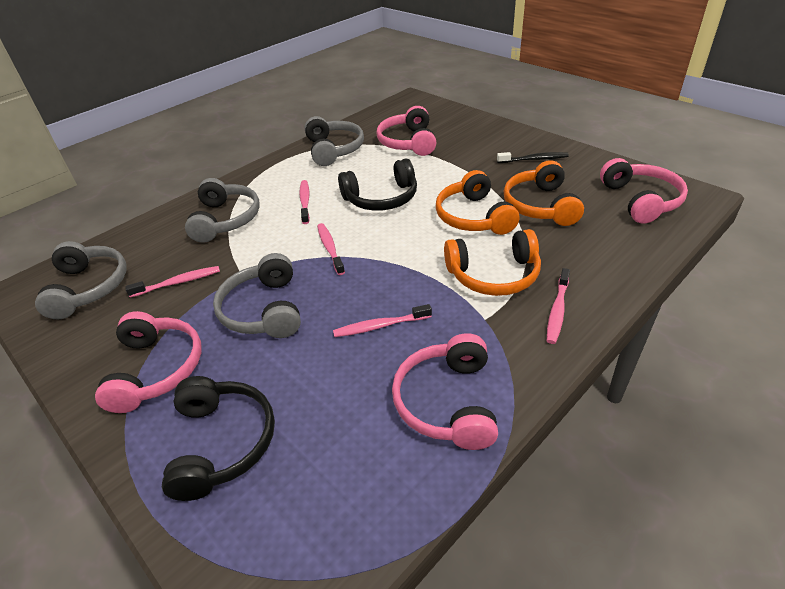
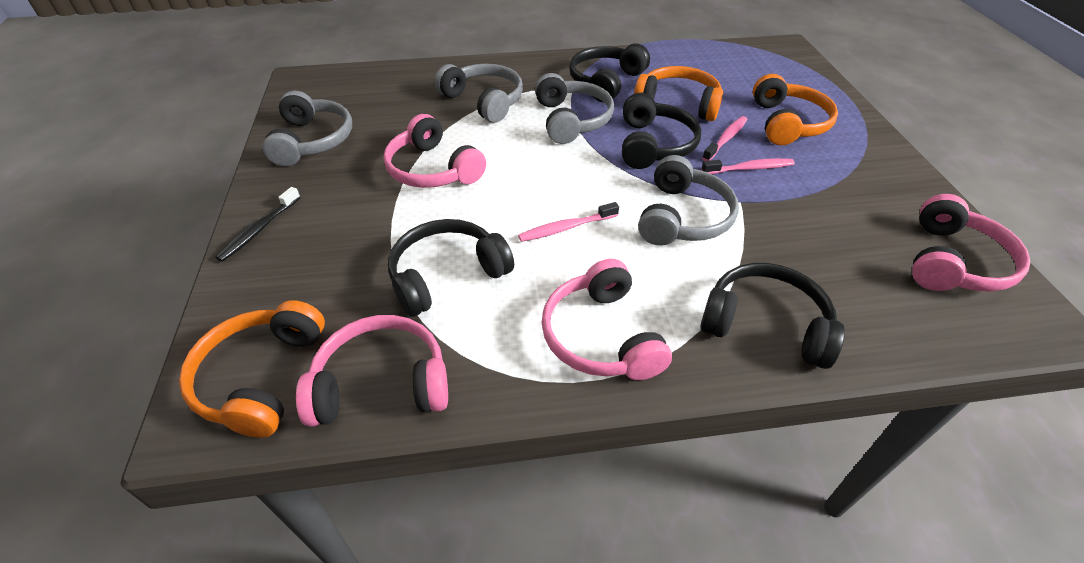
black headphones: [162,376,275,501] [338,158,417,211] = 2 -> [388,219,514,317] [569,43,650,102] [622,93,701,169] [700,263,845,369] = 4
pink toothbrush: [125,266,220,298] [299,180,310,224] [317,223,345,275] [333,304,432,337] [547,268,570,344] = 5 -> [518,202,619,242] [701,158,795,174] [702,116,748,161] = 3

